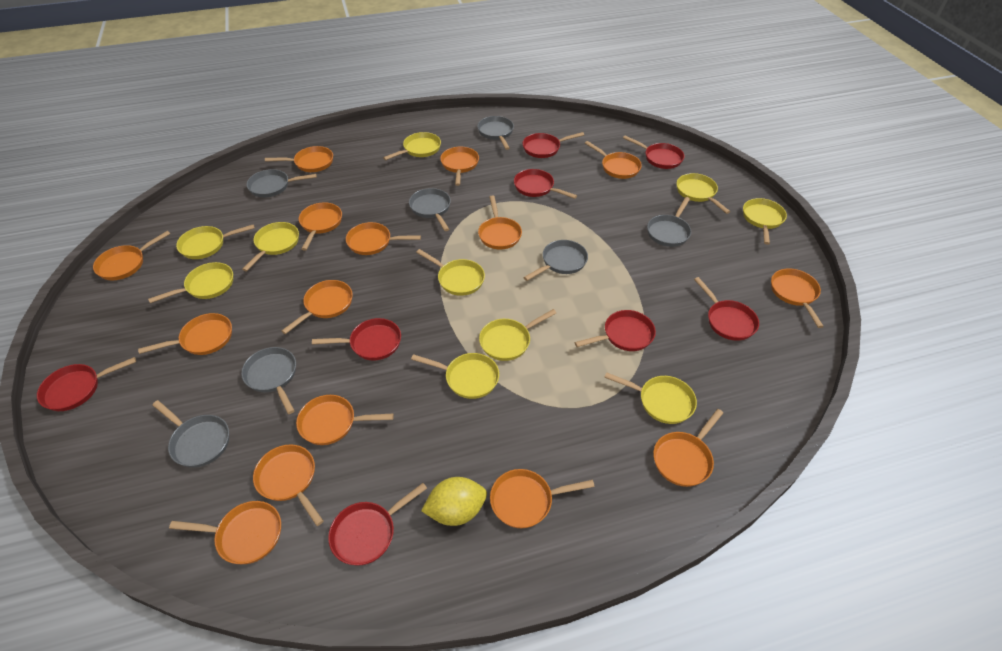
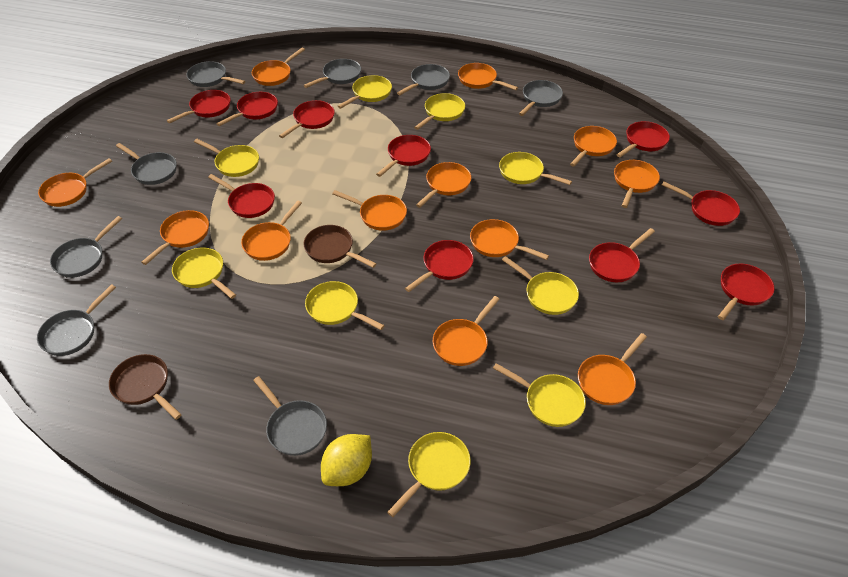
brown pan: none = 0 -> [109,354,182,420] [303,225,376,268] = 2
grey pan: [152,400,229,468] [241,347,296,414] [246,169,317,198] [409,188,451,231] [477,116,514,150] [523,240,588,281] [647,197,691,247] = 7 -> [37,284,116,356] [50,216,122,278] [116,143,177,185] [187,61,245,87] [253,376,327,456] [304,59,361,88] [397,64,450,95] [519,80,563,116] = 8
orange pan: [93,231,170,280] [138,313,232,355] [169,501,281,564] [253,444,324,526] [265,146,333,172] [282,280,353,334] [296,395,394,445] [299,202,342,250] [346,222,421,255] [440,146,479,186] [478,195,522,249] [490,469,595,528] [585,141,642,179] [653,409,723,487] [771,269,824,328] = 15 -> [38,158,112,207] [141,210,209,265] [241,201,302,261] [252,48,305,86] [332,190,407,231] [416,162,471,208] [433,296,500,366] [458,63,518,90] [470,219,549,260] [570,126,617,167] [578,333,647,405] [614,160,660,208] = 12
red pan: [37,357,136,411] [312,318,401,361] [328,483,427,566] [514,169,577,199] [523,132,584,158] [575,310,656,351] [623,136,684,169] [694,277,759,341] = 8 -> [167,90,231,123] [208,174,275,218] [217,92,278,126] [279,100,335,138] [376,135,431,177] [405,240,474,292] [589,228,655,282] [616,121,670,157] [662,182,740,226] [718,263,774,320] = 10
yellow pan: [148,262,233,303] [176,224,255,259] [242,222,299,271] [383,132,441,160] [411,353,499,399] [416,249,485,296] [479,309,556,361] [604,372,697,424] [677,173,730,214] [743,198,787,245] = 10 -> [172,248,236,299] [194,139,259,177] [305,281,385,330] [338,75,392,109] [387,432,471,517] [414,93,465,130] [493,363,586,427] [499,152,572,185] [502,256,579,315] = 9

